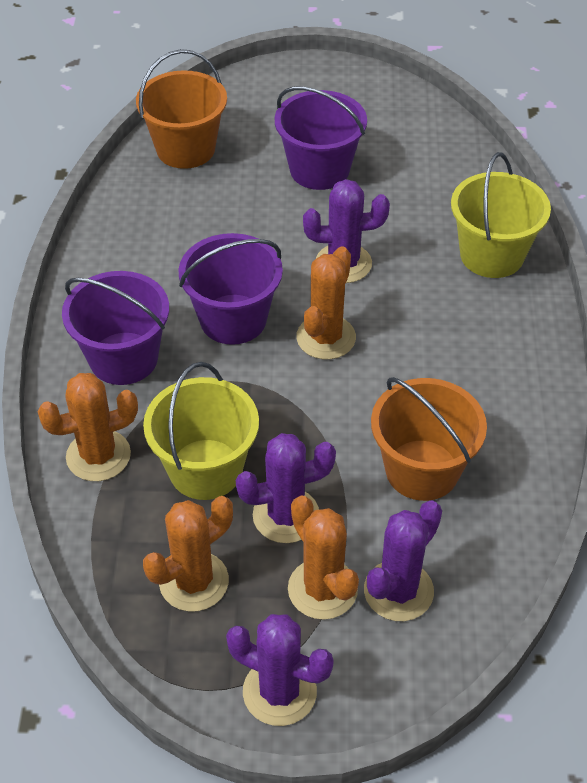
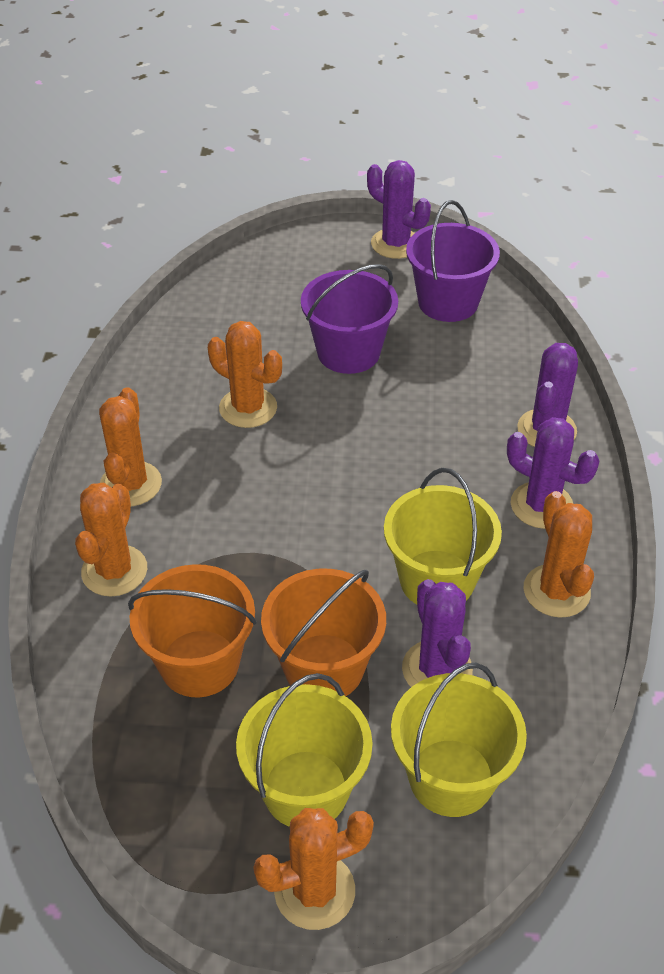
orange cactus: [37,373,138,481] [143,496,233,612] [288,496,359,620] [296,246,356,360] = 4 -> [75,483,147,597] [99,387,162,506] [208,321,282,428] [253,808,374,930] [524,491,594,618] = 5
purple bucket: [62,271,169,385] [179,233,283,345] [275,86,367,190] = 3 -> [301,264,398,374] [406,200,500,322] = 2
yellow bucket: [143,362,259,500] [451,152,551,278] = 2 -> [236,673,372,827] [384,468,502,604] [391,663,527,817] = 3

